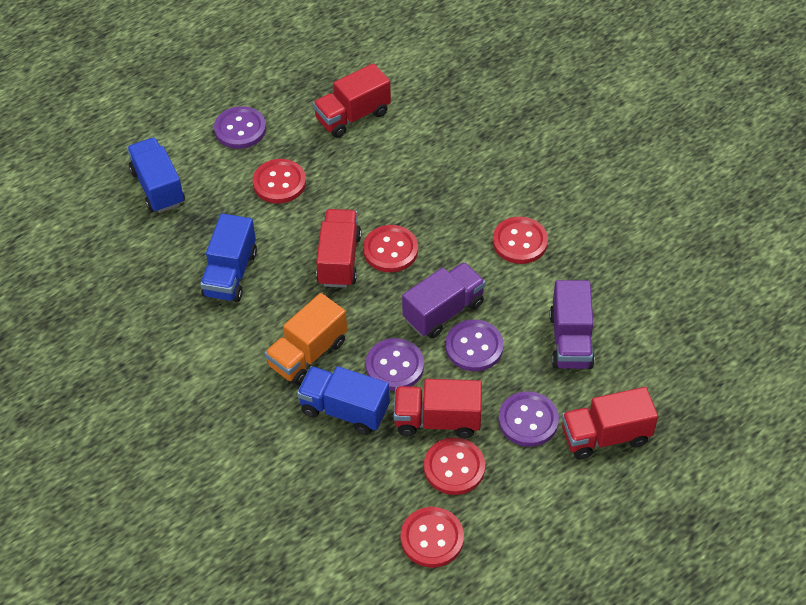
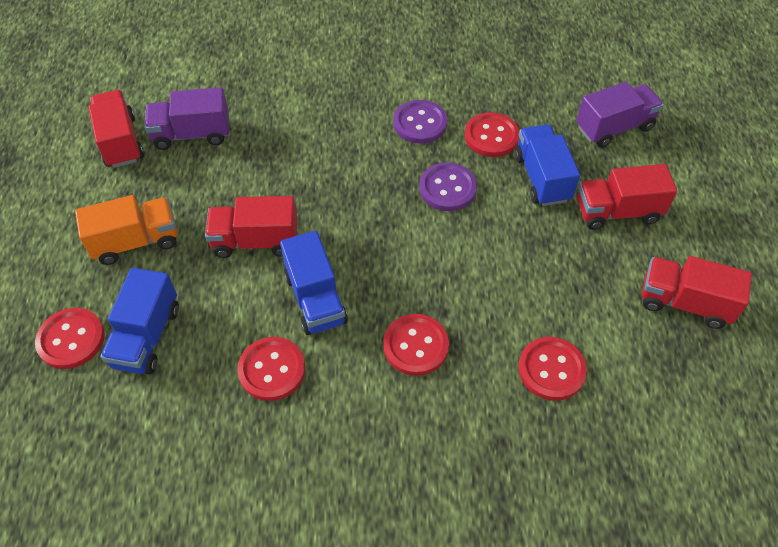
purple button: [214,106,266,149] [366,338,424,391] [445,320,504,371] [498,391,559,447] = 4 -> [393,100,448,144] [419,162,477,211] = 2

